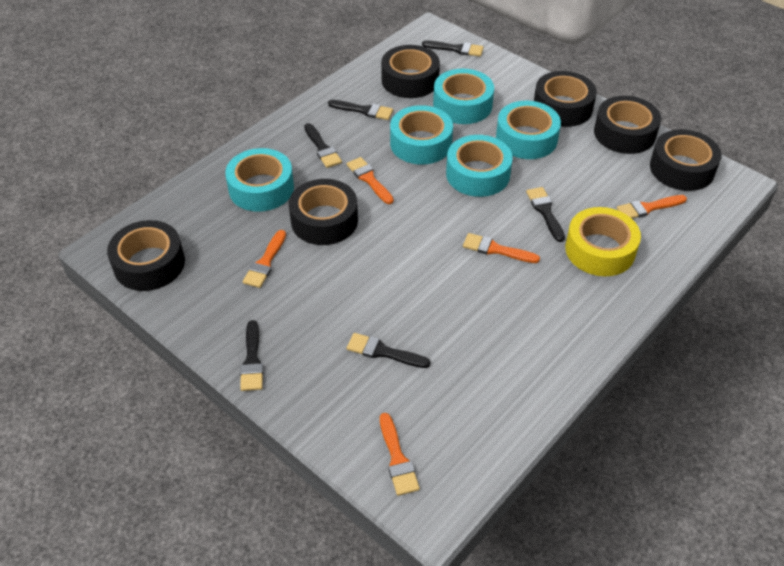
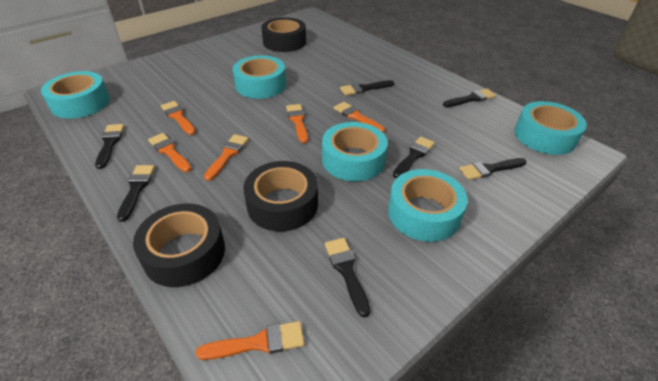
black brush: [240,320,263,391] [304,123,342,168] [328,100,393,120] [347,333,431,368] [422,40,484,57] [526,187,565,242] = 6 -> [95,124,124,169] [117,165,155,222] [325,238,371,318] [340,80,395,96] [393,137,435,178] [443,89,496,107] [459,158,527,180] = 7
black tape: [107,220,185,291] [289,179,358,245] [381,45,440,98] [534,71,597,127] [594,96,661,154] [650,129,722,191] = 6 -> [133,203,225,287] [243,161,318,231] [261,17,306,52] = 3
orange brush: [243,230,286,288] [347,157,394,204] [380,413,420,496] [463,233,540,263] [617,195,687,219] = 5 -> [148,133,191,172] [161,101,196,135] [196,321,304,360] [204,134,249,181] [286,104,308,143] [334,102,385,133] = 6
yellow tape: [565,207,641,276] = 1 -> none = 0

